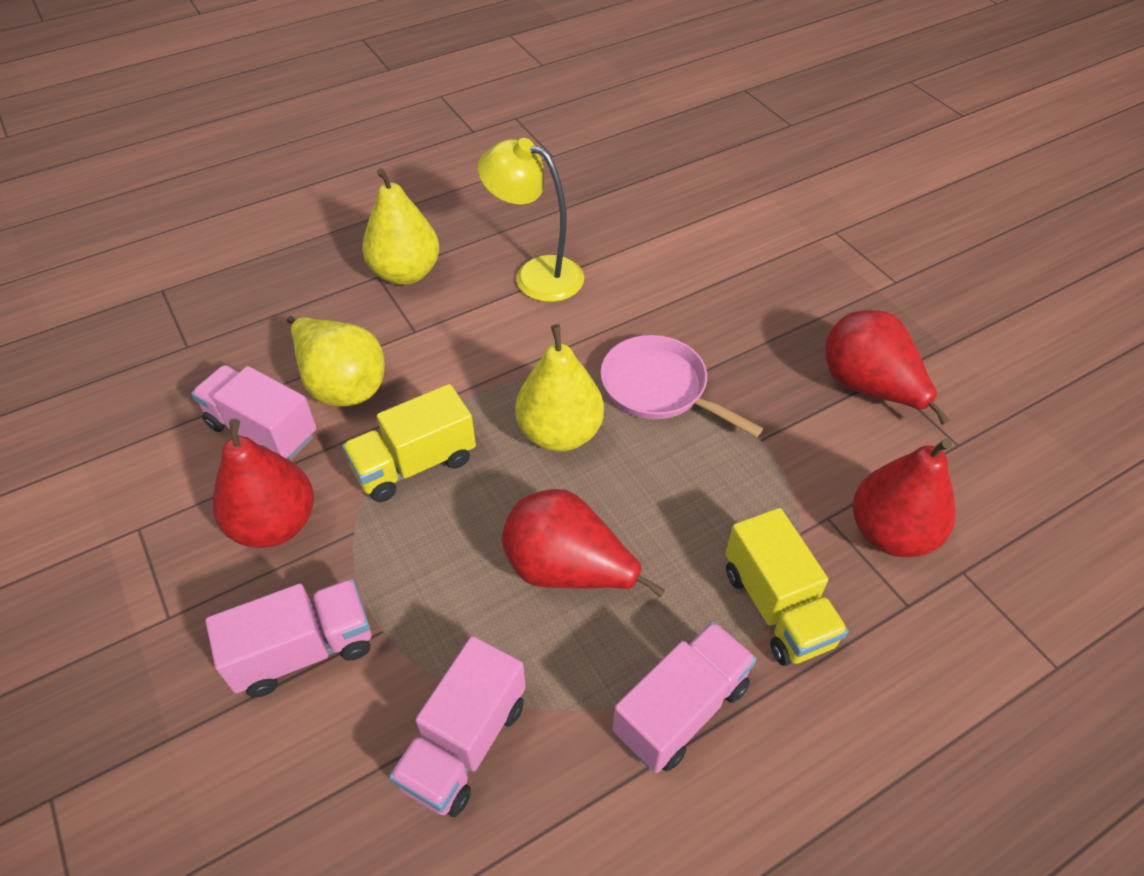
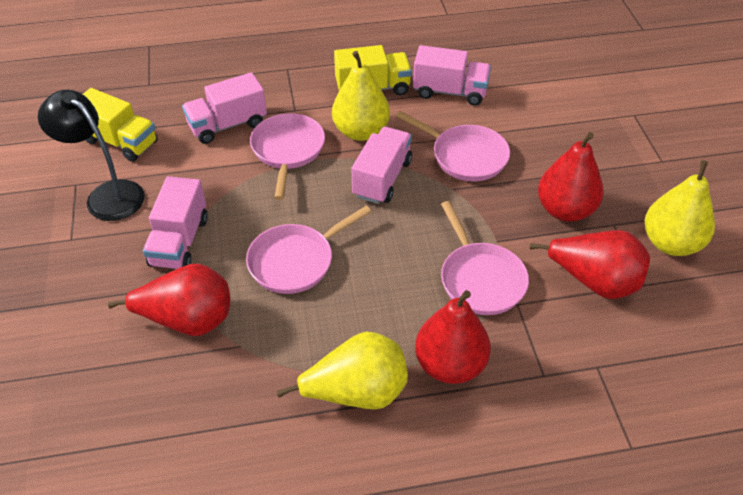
black lamp: none = 0 -> [38,90,145,221] = 1
pink pan: [600,335,763,437] = 1 -> [246,206,372,294] [250,113,325,200] [396,111,510,181] [441,201,529,315] = 4
yellow lamp: [478,138,584,302] = 1 -> none = 0

